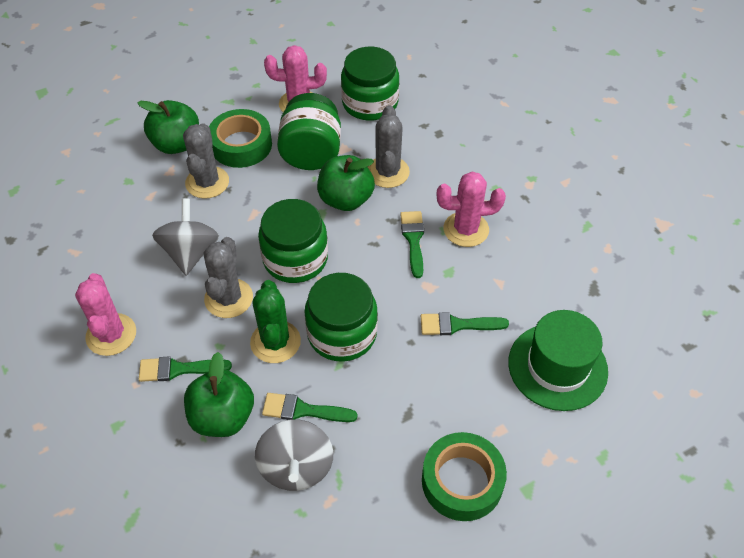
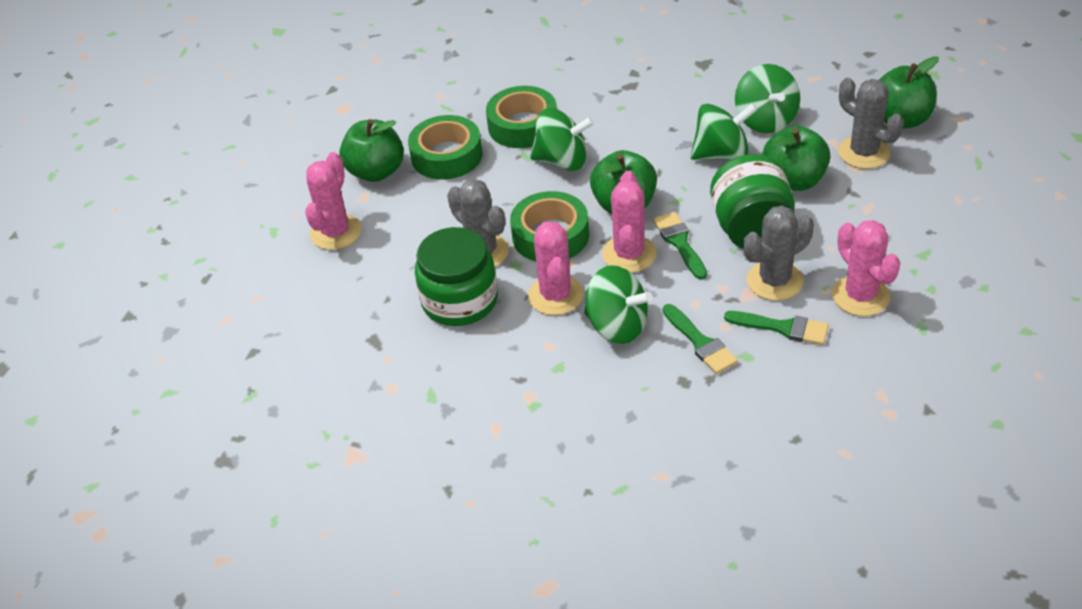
green apple: [137,100,199,154] [184,352,254,437] [317,155,375,211] = 3 -> [339,119,404,182] [590,150,657,214] [762,126,830,191] [879,56,939,129] = 4
green brush: [139,356,232,382] [262,393,357,422] [400,211,424,278] [421,312,509,335] = 4 -> [653,212,707,280] [663,304,738,374] [724,311,829,345] = 3
green cactus: [250,280,301,363] = 1 -> none = 0
green hat: [508,310,608,411] = 1 -> none = 0
green jar: [258,199,328,283] [277,93,341,170] [305,273,378,362] [341,47,399,121] = 4 -> [415,227,498,326] [710,154,795,249] = 2
green spinning top: none = 0 -> [530,108,595,171] [584,265,653,344] [691,103,757,160] [735,64,800,133] = 4
green tape: [209,109,272,168] [422,432,507,521] = 2 -> [408,115,483,180] [486,86,557,148] [510,191,589,262] = 3
grey spinning top: [152,198,219,275] [255,419,333,491] = 2 -> none = 0
pink cactus: [75,273,136,356] [264,45,327,112] [437,172,506,247] = 3 -> [305,152,362,250] [528,222,584,315] [602,171,657,273] [832,220,900,316] = 4

